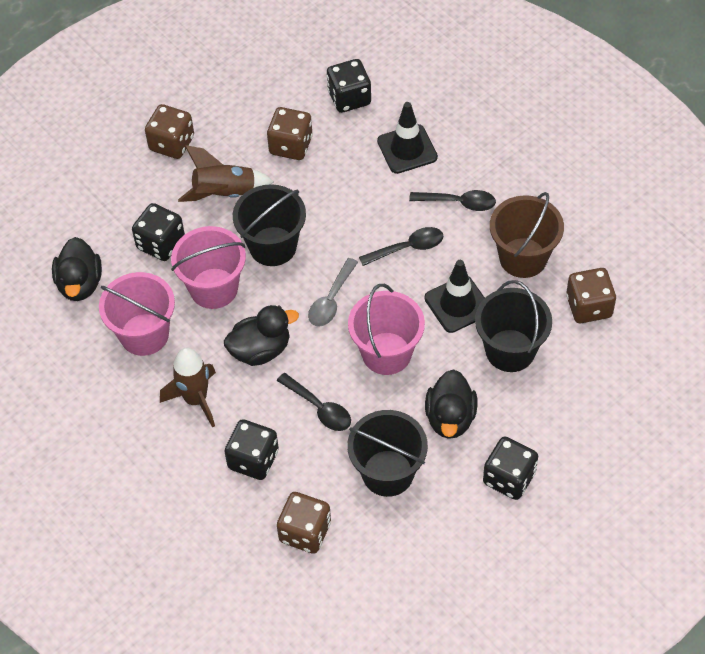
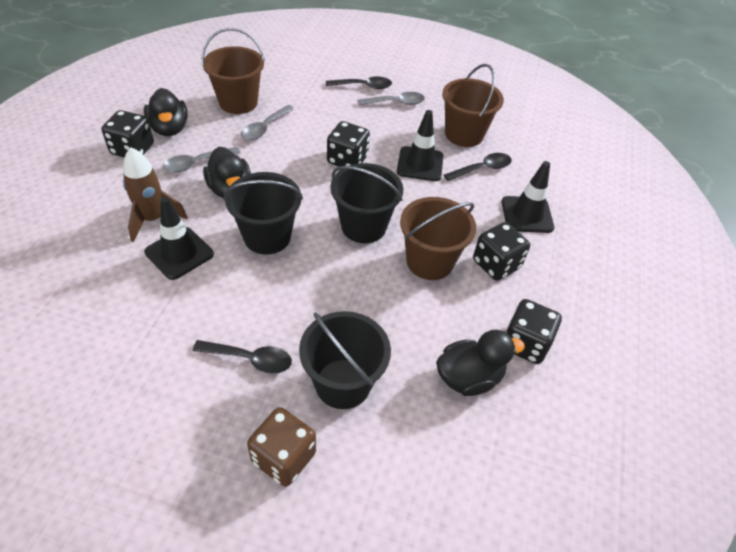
black traffic cone: [377,102,438,174] [425,260,485,333] = 2 -> [144,197,214,280] [397,110,444,181] [502,161,554,233] = 3
brown bucket: [490,192,564,278] = 1 -> [201,28,265,114] [400,197,476,280] [442,64,504,147] = 3
brown dice: [145,104,194,159] [267,107,313,160] [277,492,331,554] [566,268,616,323] = 4 -> [247,407,316,487] = 1
brown rocket: [160,348,216,428] [178,145,274,202] = 2 -> [123,147,187,242] = 1
grey spoon: [308,258,358,327] = 1 -> [163,147,240,172] [241,105,294,140] [357,92,425,106] = 3
pink bucket: [99,272,175,356] [171,226,246,309] [348,284,425,375] = 3 -> none = 0

